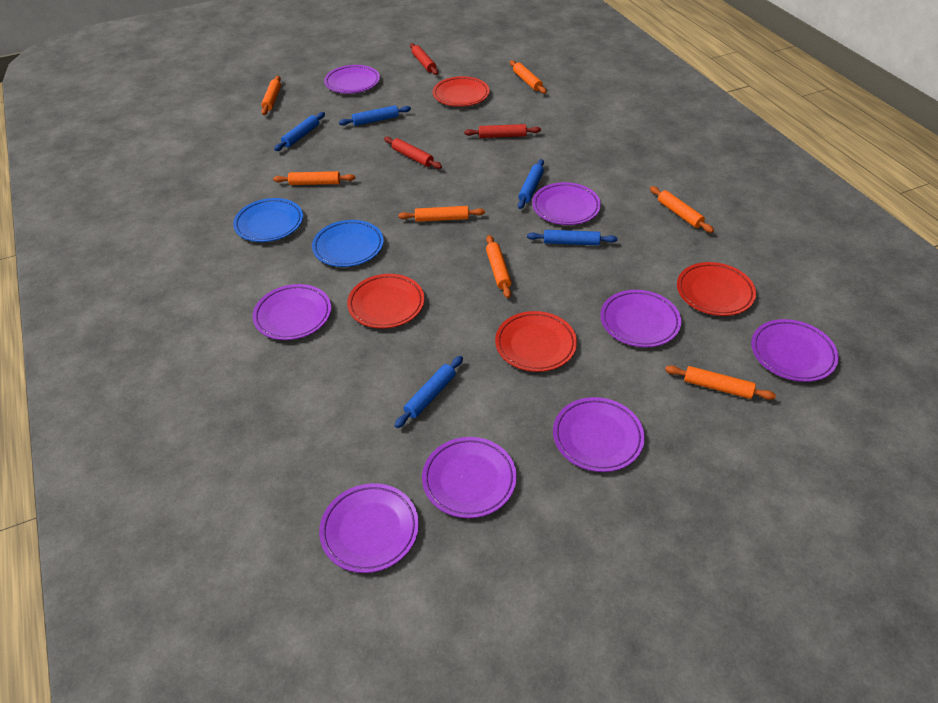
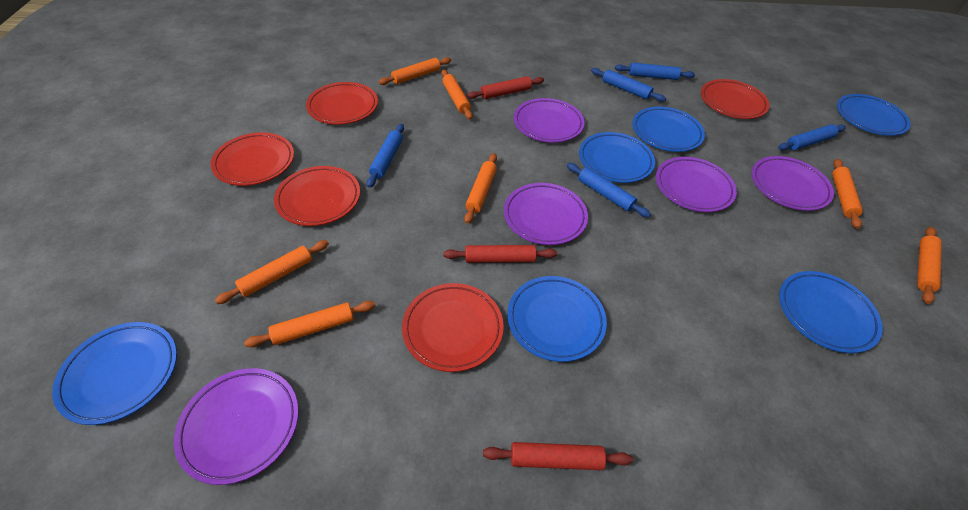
blue plate: [233,198,303,242] [312,220,384,267] = 2 -> [52,322,177,425] [507,276,607,362] [579,132,655,183] [632,106,705,152] [779,271,883,353] [837,94,911,136] = 6
purple plate: [253,284,331,340] [319,483,419,573] [324,65,380,94] [422,437,517,518] [532,182,601,225] [553,397,645,472] [600,290,681,347] [751,319,839,382] = 8 -> [174,368,299,485] [504,183,588,245] [514,98,584,143] [656,157,737,212] [752,156,834,211] = 5
red plate: [347,274,424,329] [433,76,490,107] [495,311,577,372] [677,262,756,316] = 4 -> [211,132,294,186] [274,166,360,226] [306,82,378,125] [402,283,504,372] [701,79,769,119] = 5

